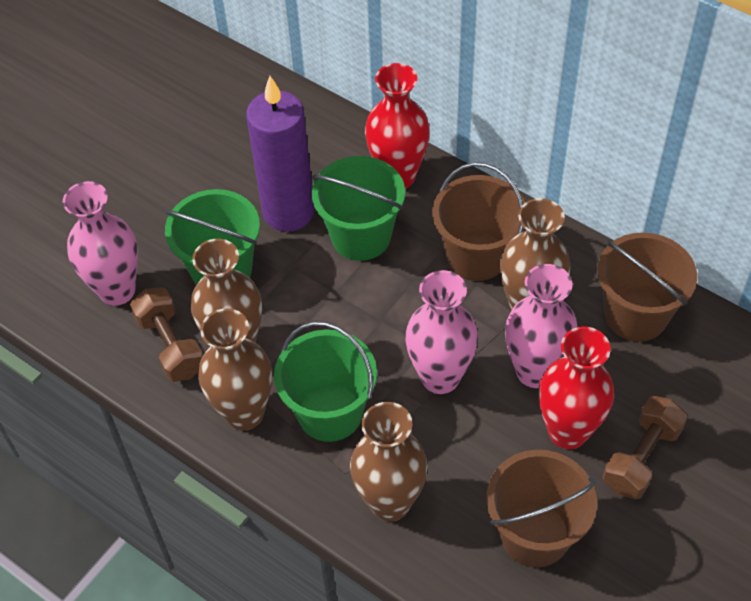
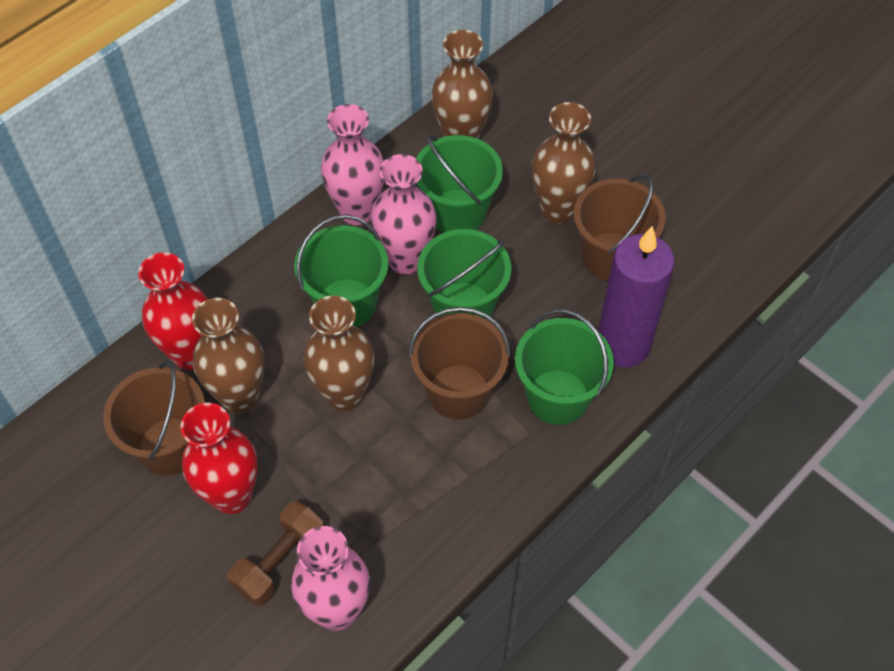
brown dumbbell: [130,287,203,382] [603,396,688,500] = 2 -> [227,501,324,607] = 1
green bucket: [165,189,260,285] [274,321,377,442] [312,156,405,261] = 3 -> [294,215,388,327] [416,134,503,233] [417,229,511,320] [515,309,614,425] = 4

